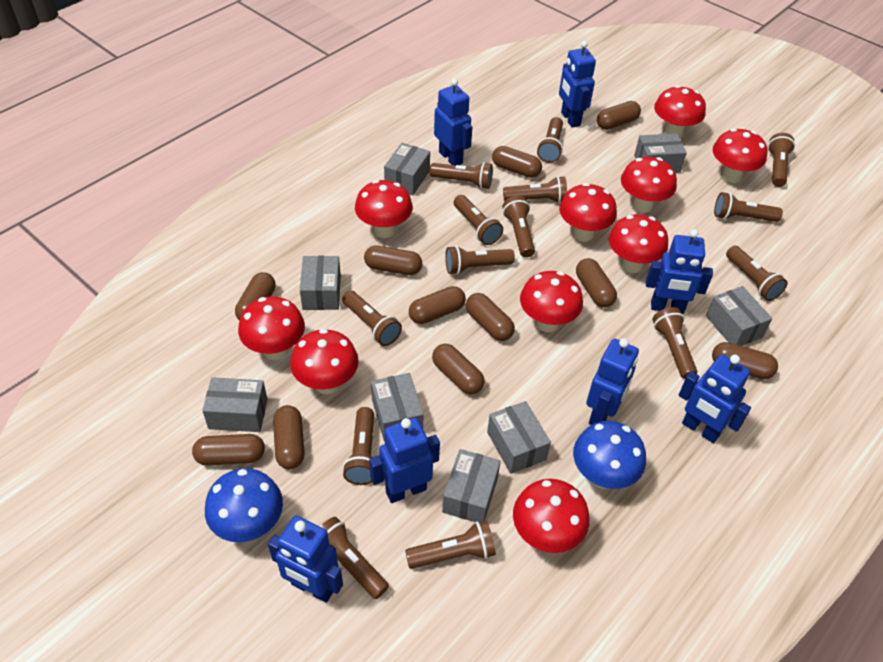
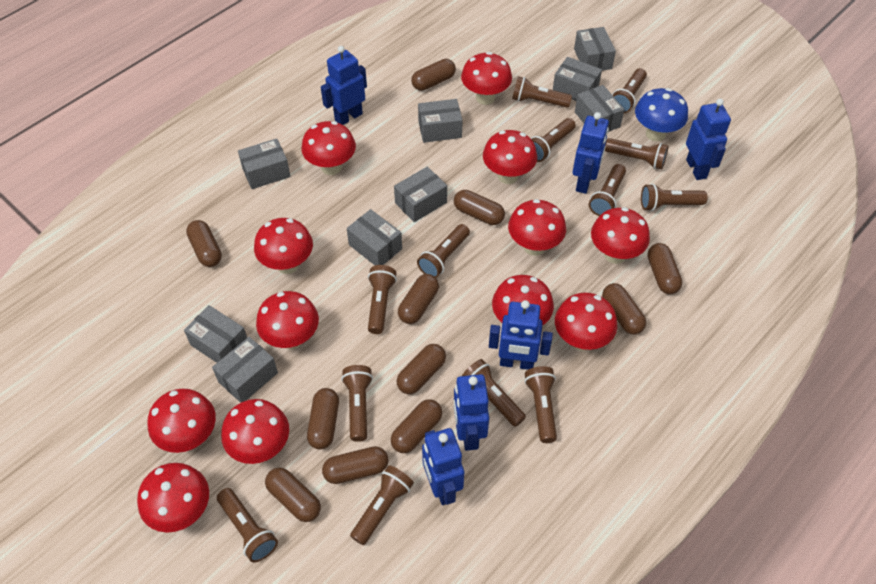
blue mushroom: [205,468,283,542] [573,421,646,489] = 2 -> [635,88,688,141] = 1
blue robot: [268,516,343,603] [369,418,440,503] [434,78,472,165] [559,41,596,128] [586,338,639,425] [646,229,713,314] [679,354,751,443] = 7 -> [321,46,367,125] [422,428,464,505] [454,374,489,451] [489,300,553,370] [573,112,609,194] [686,99,731,180] = 6
brown flashlight: [320,517,389,599] [342,291,402,346] [343,407,374,485] [405,520,496,569] [430,162,493,189] [445,245,515,275] [454,195,503,245] [503,176,567,203] [503,196,535,258] [537,117,563,163] [653,307,697,379] [714,192,783,222] [726,246,788,301] [768,133,795,187] = 14 -> [217,488,278,562] [341,365,373,442] [350,466,414,545] [368,265,397,334] [417,224,470,278] [462,359,526,427] [512,76,572,108] [524,366,557,443] [531,118,576,162] [589,164,626,216] [605,138,668,169] [612,68,647,113] [641,184,708,211] = 13
grey box: [202,377,268,432] [300,256,341,310] [371,373,424,441] [384,143,430,195] [442,449,501,522] [487,401,551,474] [634,133,687,173] [706,286,772,346] = 8 -> [184,305,247,363] [212,337,278,403] [238,138,290,189] [347,209,402,265] [394,167,447,222] [418,99,463,143] [553,57,602,101] [574,27,616,71] [575,85,625,132] = 9
red mushroom: [238,296,305,360] [290,329,359,394] [355,180,413,238] [513,479,590,553] [520,271,583,332] [559,183,617,242] [609,214,668,273] [621,157,677,213] [654,85,706,138] [713,128,767,183] = 10 -> [137,463,209,533] [147,389,216,453] [221,399,289,464] [254,218,313,274] [256,291,319,349] [301,121,356,175] [461,52,512,105] [483,130,537,184] [492,275,554,326] [508,199,566,256] [555,293,617,351] [591,207,650,264] = 12

